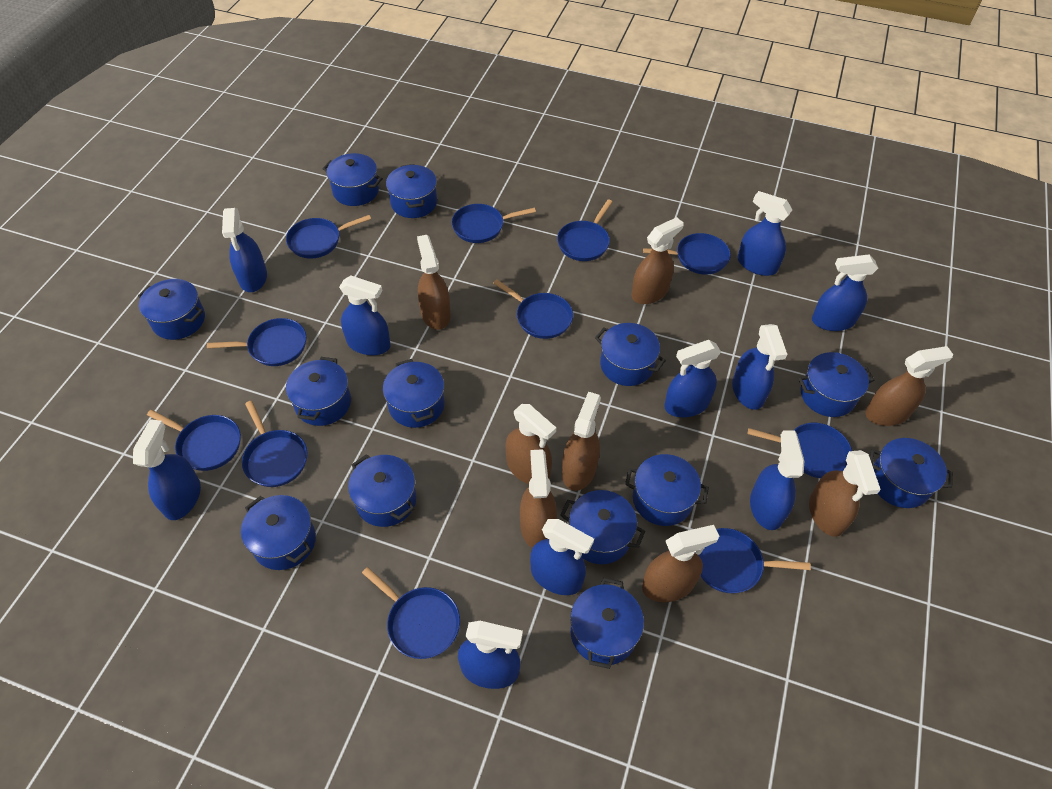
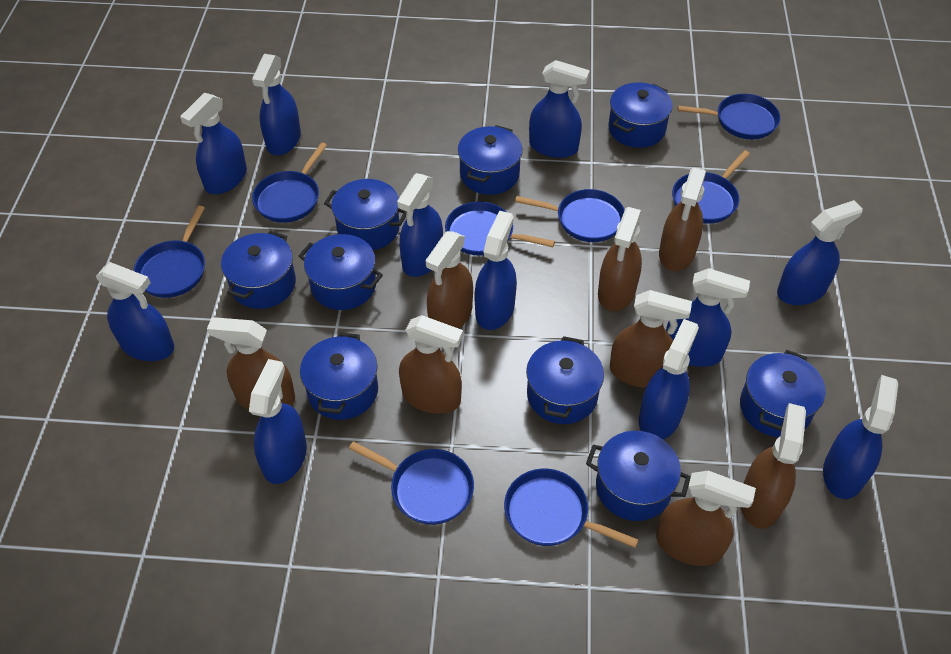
blue pan: [147,410,241,471] [207,318,307,366] [242,401,307,487] [286,215,371,258] [362,567,460,659] [451,204,536,243] [493,279,573,339] [557,200,612,261] [643,233,731,275] [699,528,811,593] [748,423,852,478] = 11 -> [133,206,205,298] [252,142,327,223] [349,441,474,525] [445,201,555,256] [504,468,639,548] [515,189,625,242] [672,150,750,224] [678,94,780,139] = 8
blue pot: [138,279,205,340] [241,495,316,570] [286,357,351,426] [323,153,383,206] [348,454,416,527] [383,359,445,428] [386,164,437,218] [560,490,645,564] [570,578,644,669] [595,323,666,386] [625,454,709,526] [798,352,874,417] [870,438,953,508] = 13 -> [221,231,296,309] [299,234,383,310] [300,332,378,420] [324,179,407,250] [458,125,523,195] [526,336,604,424] [586,431,691,521] [608,82,673,148] [740,350,826,437] = 9
blue spray bottle: [133,419,201,520] [222,208,267,292] [339,275,391,355] [458,621,523,689] [530,519,594,595] [664,340,721,417] [732,324,787,410] [737,191,792,276] [750,430,804,530] [812,255,878,331] = 10 -> [96,262,174,361] [180,93,247,194] [249,359,307,484] [252,54,301,155] [397,173,443,277] [474,211,517,330] [529,60,590,158] [639,319,699,439] [666,268,750,367] [777,200,863,305] [823,375,898,499] = 11

